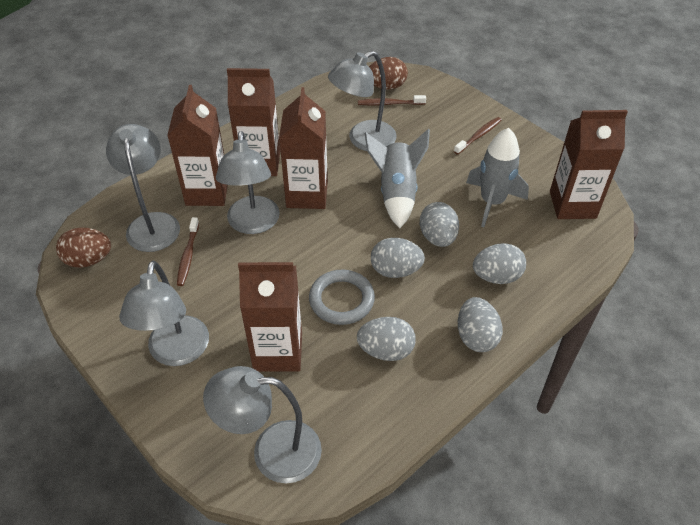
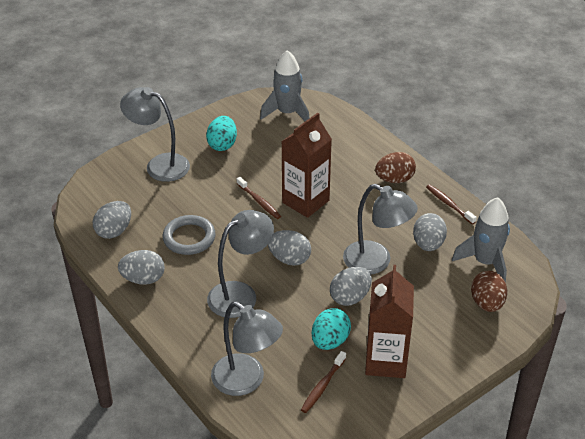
brown carton: [167,85,228,206] [227,68,280,176] [238,262,302,372] [279,87,328,209] [550,110,628,219] = 5 -> [281,113,332,218] [365,265,414,378] = 2
grey lamp: [106,124,180,252] [119,261,209,366] [203,366,322,483] [216,131,280,234] [328,51,397,151] = 5 -> [120,87,190,182] [207,210,274,318] [211,301,283,396] [343,184,418,274] = 4
turquoise egg: none = 0 -> [206,116,237,151] [312,308,351,350] = 2

